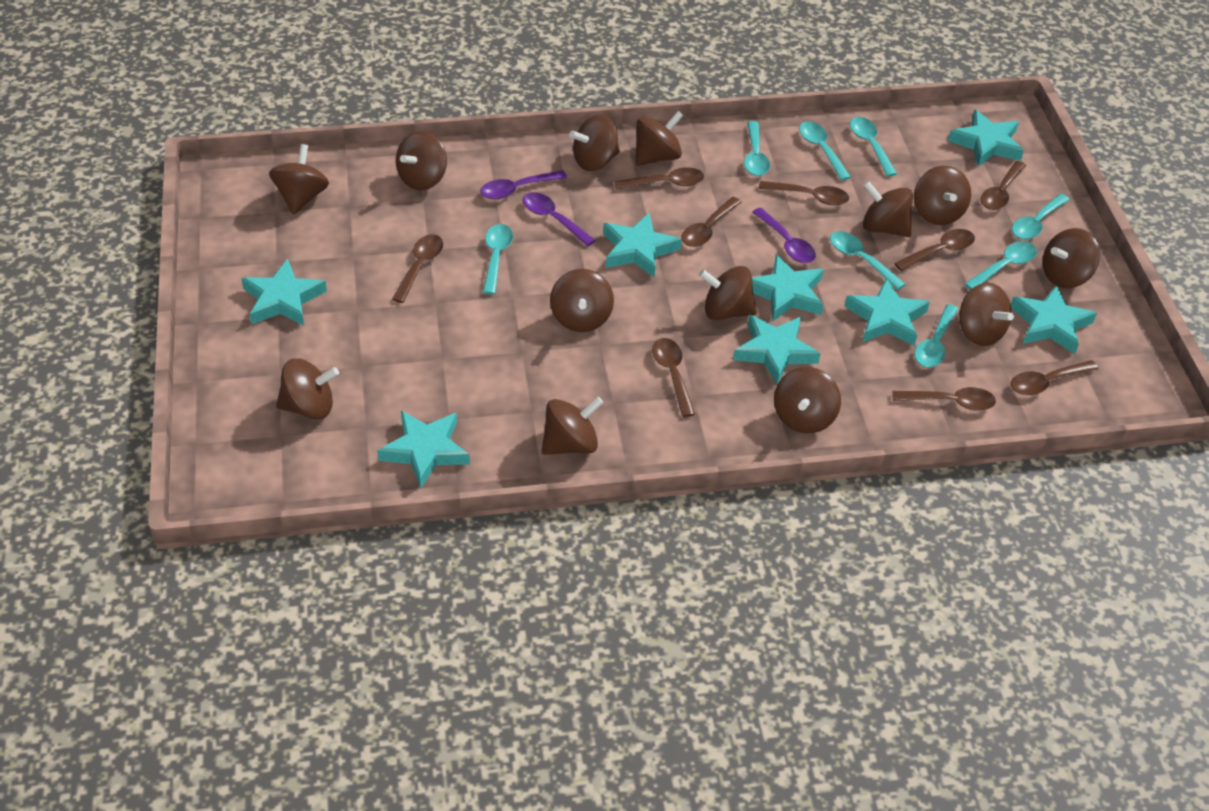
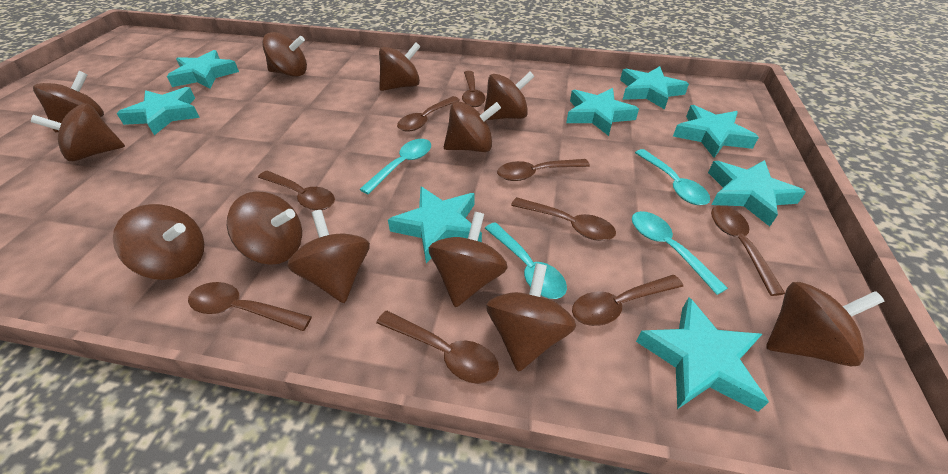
brown spinning top: [269,144,329,215] [276,358,339,419] [396,131,447,190] [541,397,603,455] [550,269,614,332] [569,114,620,171] [635,111,683,166] [699,266,757,320] [774,367,841,433] [863,181,913,237] [914,166,971,225] [959,283,1014,346] [1043,228,1100,288] = 13 -> [31,104,125,161] [33,71,104,132] [113,204,204,280] [227,191,302,265] [262,32,307,77] [287,210,370,303] [379,42,421,91] [429,212,508,307] [444,101,501,152] [484,72,534,120] [486,263,576,372] [766,282,884,366] = 12
purple spoon: [480,170,567,199] [523,192,596,246] [752,208,816,263] = 3 -> none = 0
turquoise spoon: [483,224,513,295] [744,121,770,176] [799,121,851,181] [830,231,906,290] [850,117,897,177] [914,304,958,367] [965,241,1037,290] [1012,194,1070,239] = 8 -> [360,139,431,195] [485,222,567,299] [632,211,728,295] [635,149,710,205] = 4

